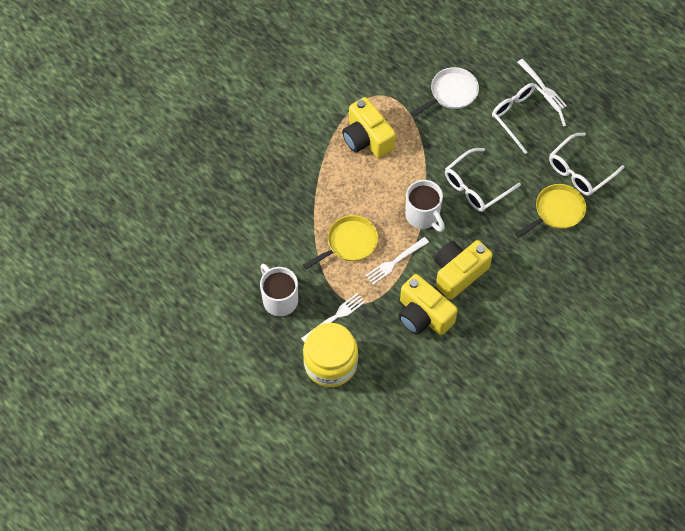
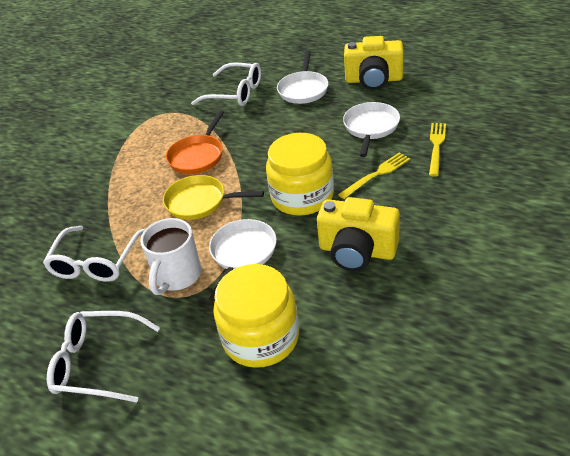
orange pan: none = 0 -> [166,111,224,174] = 1
white fork: [301,293,365,343] [365,237,429,285] [518,59,567,112] = 3 -> none = 0
white mug: [260,264,298,316] [405,180,445,232] = 2 -> [140,218,202,295] = 1
white pan: [410,67,479,117] = 1 -> [209,219,277,302] [277,51,328,104] [343,102,400,157] = 3
yellow camera: [342,97,396,158] [398,274,458,335] [434,240,493,300] = 3 -> [317,197,400,271] [344,36,404,90] = 2
yellow fork: none = 0 -> [338,153,410,199] [429,123,446,177] = 2
yellow jar: [303,323,358,387] = 1 -> [213,264,299,368] [266,133,334,216] = 2
yellow pan: [303,215,378,269] [515,184,586,238] = 2 -> [163,175,264,220] = 1

